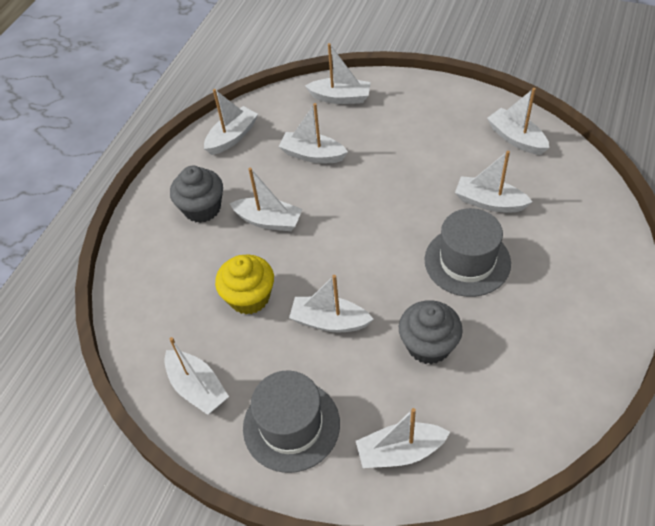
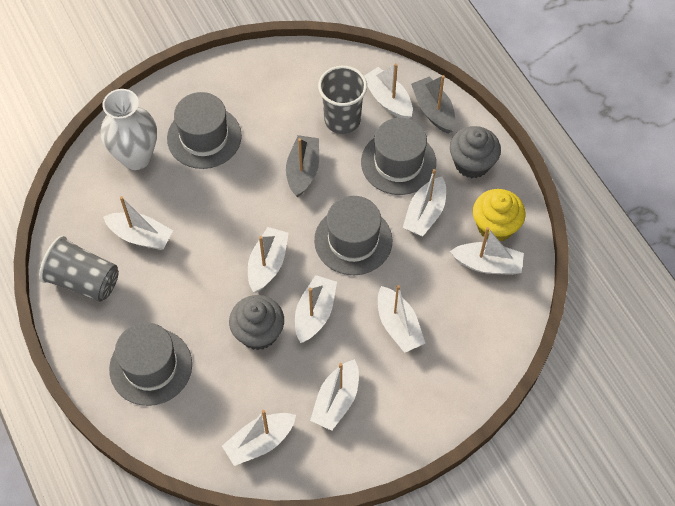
grey boat: none = 0 -> [286,135,319,197] [411,75,455,134] = 2
grey cup: none = 0 -> [39,236,119,302] [318,66,367,134] = 2
grey hat: [243,370,340,473] [425,208,511,297] = 2 -> [109,322,192,406] [167,92,242,169] [314,196,393,275] [361,118,436,195] = 4
white vase: none = 0 -> [101,89,157,170] = 1

